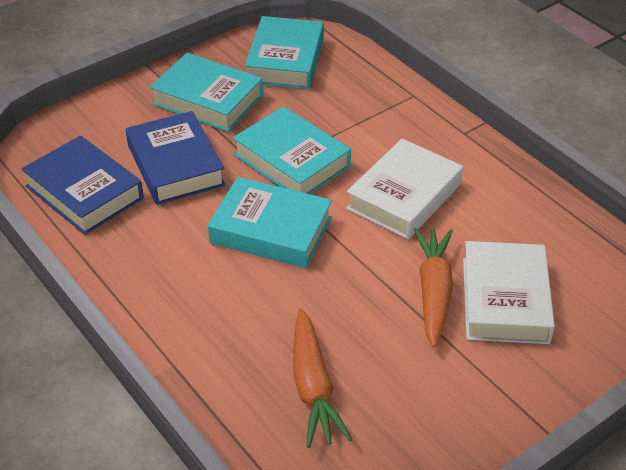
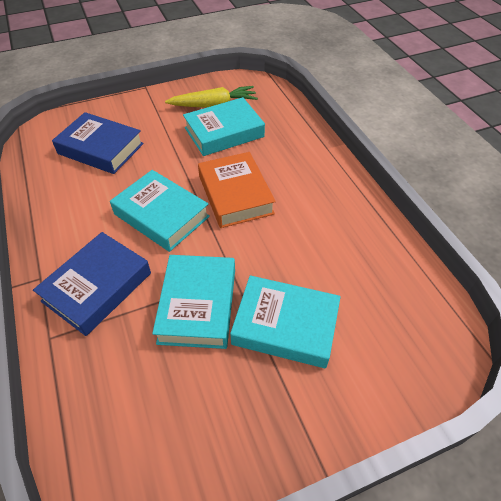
orange book: none = 0 -> [198,152,276,228] = 1
orange carrot: [294,308,352,448] [414,228,453,348] = 2 -> none = 0
white book: [346,139,463,239] [463,241,555,344] = 2 -> none = 0
yellow carrot: none = 0 -> [165,86,258,108] = 1

